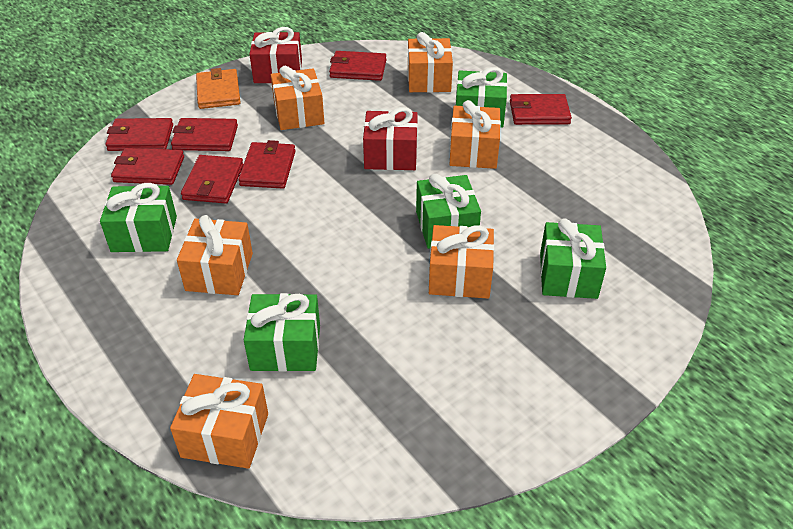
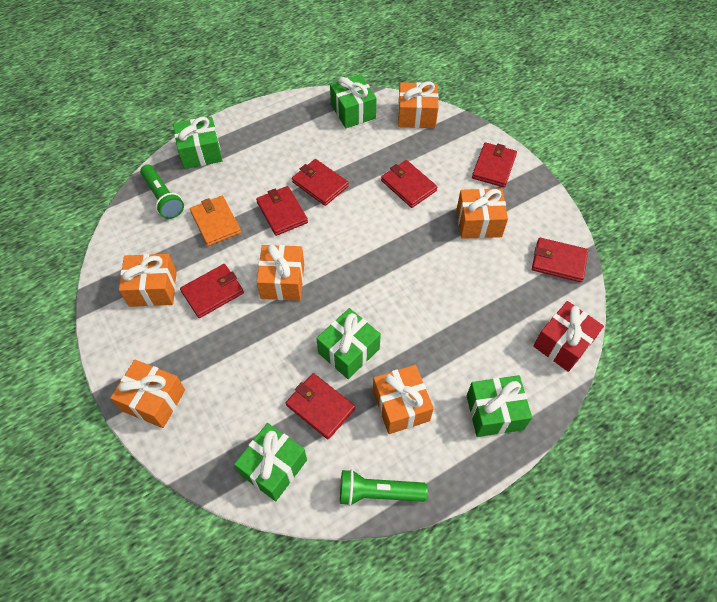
green flashlight: none = 0 -> [140,164,184,219] [340,469,428,506] = 2
red gift: [249,27,302,83] [363,107,418,170] = 2 -> [533,301,604,372] = 1

